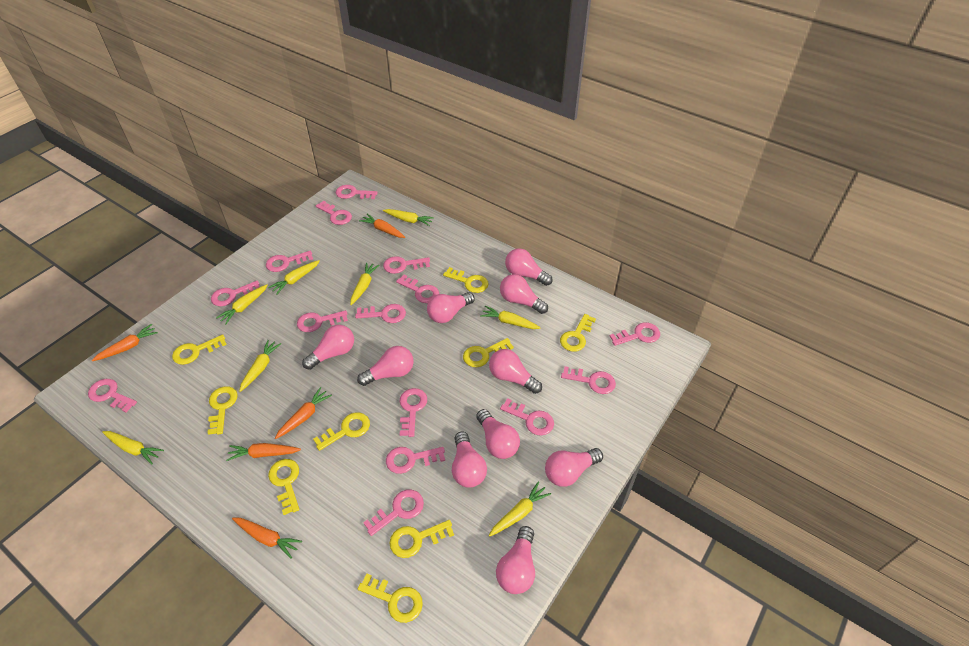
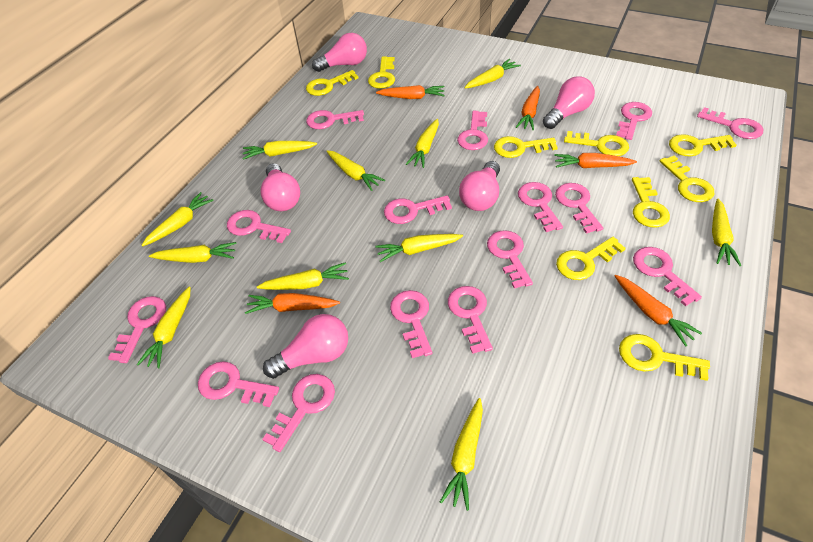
pink light bulb: [302,325,354,370] [357,346,414,386] [427,292,475,323] [452,432,487,488] [476,409,520,459] [489,349,542,394] [496,526,535,594] [500,274,548,314] [505,248,552,286] [545,448,603,487] = 10 -> [260,163,300,211] [263,314,348,379] [312,33,367,72] [459,161,500,211] [543,76,595,129] = 5
yellow carrot: [102,431,164,465] [216,284,268,324] [239,340,281,392] [268,260,320,294] [350,262,379,305] [383,209,434,226] [480,306,541,329] [489,481,551,537] = 8 -> [137,287,191,368] [141,192,214,247] [149,242,236,263] [243,141,317,160] [257,262,349,290] [326,150,385,191] [375,234,463,262] [406,119,439,168] [440,398,483,511] [464,59,521,88] [712,199,741,266] = 11

